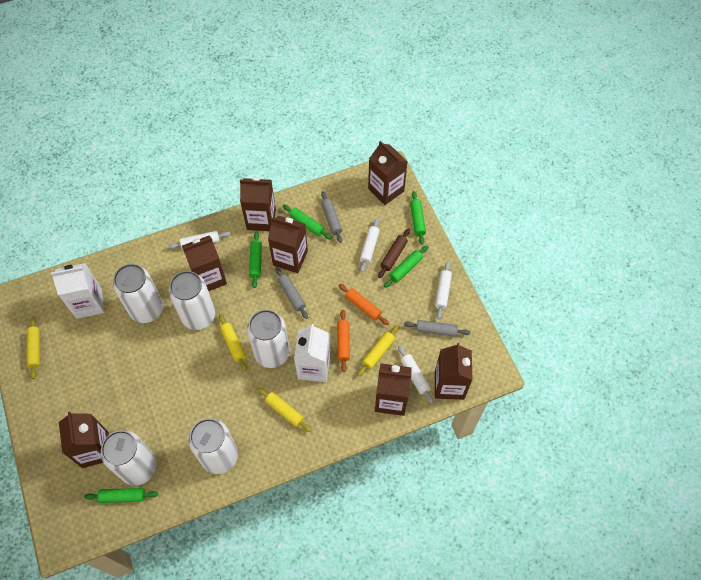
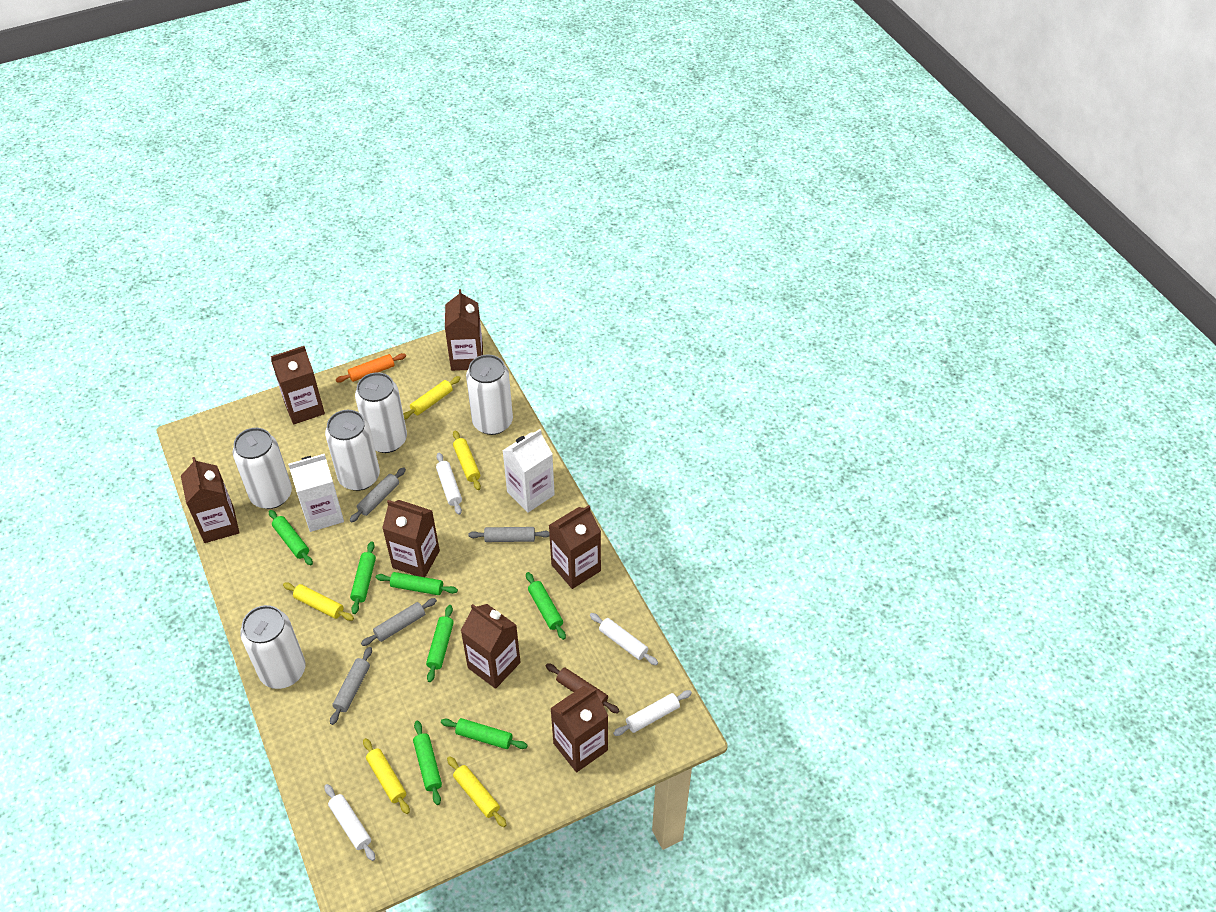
green rolling pin: [84,488,158,503] [249,231,262,288] [283,205,332,239] [384,245,428,288] [410,191,426,245] = 5 -> [269,510,313,566] [350,541,376,614] [376,572,458,595] [413,721,442,805] [426,605,454,682] [441,718,528,749] [526,572,566,640] = 7
grey rolling pin: [275,267,308,319] [321,191,342,243] [404,320,470,337] = 3 -> [330,647,372,725] [350,467,406,522] [361,598,437,646] [468,527,550,542] = 4
orange rolling pin: [337,310,350,372] [338,284,389,325] = 2 -> [336,353,406,383] = 1
yellow rolling pin: [27,317,40,379] [219,314,247,371] [258,388,312,432] [358,325,399,376] = 4 -> [283,582,354,621] [363,738,410,814] [403,376,461,419] [447,756,507,827] [453,430,481,490] = 5

